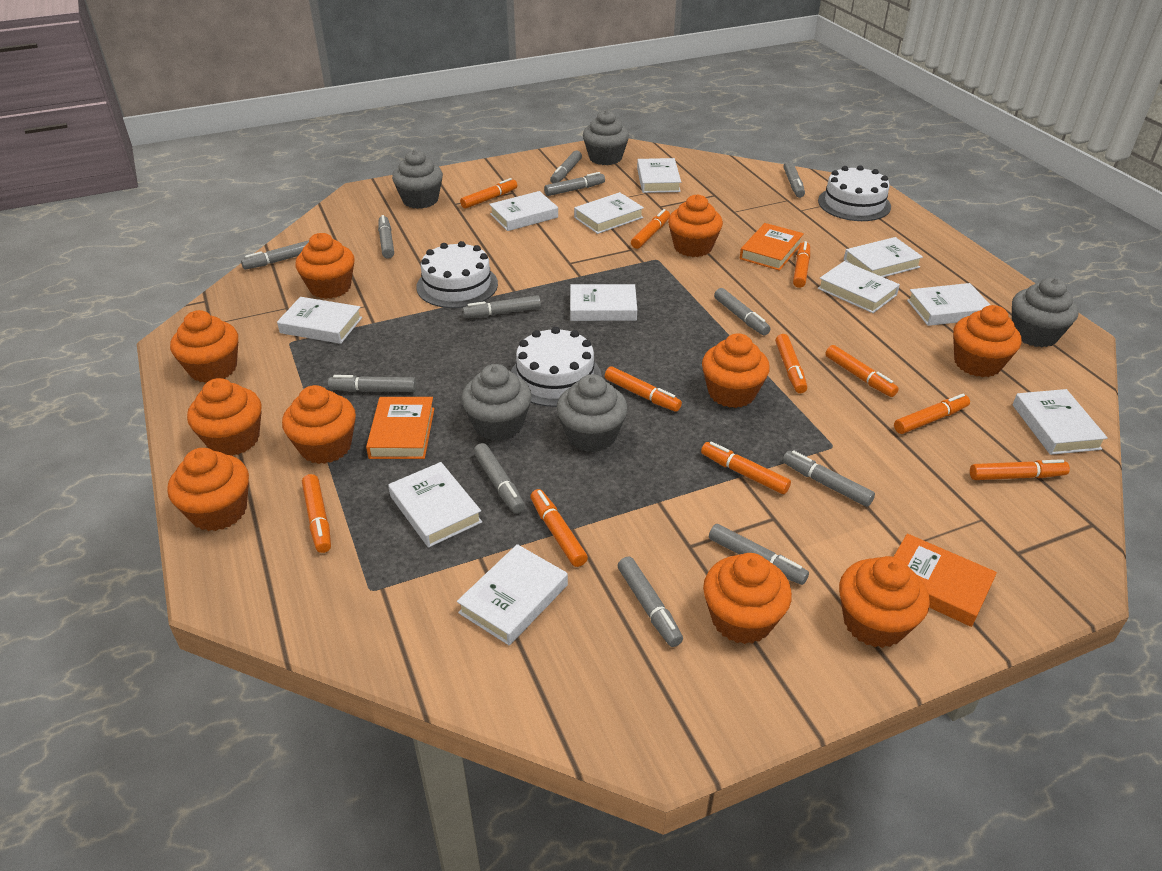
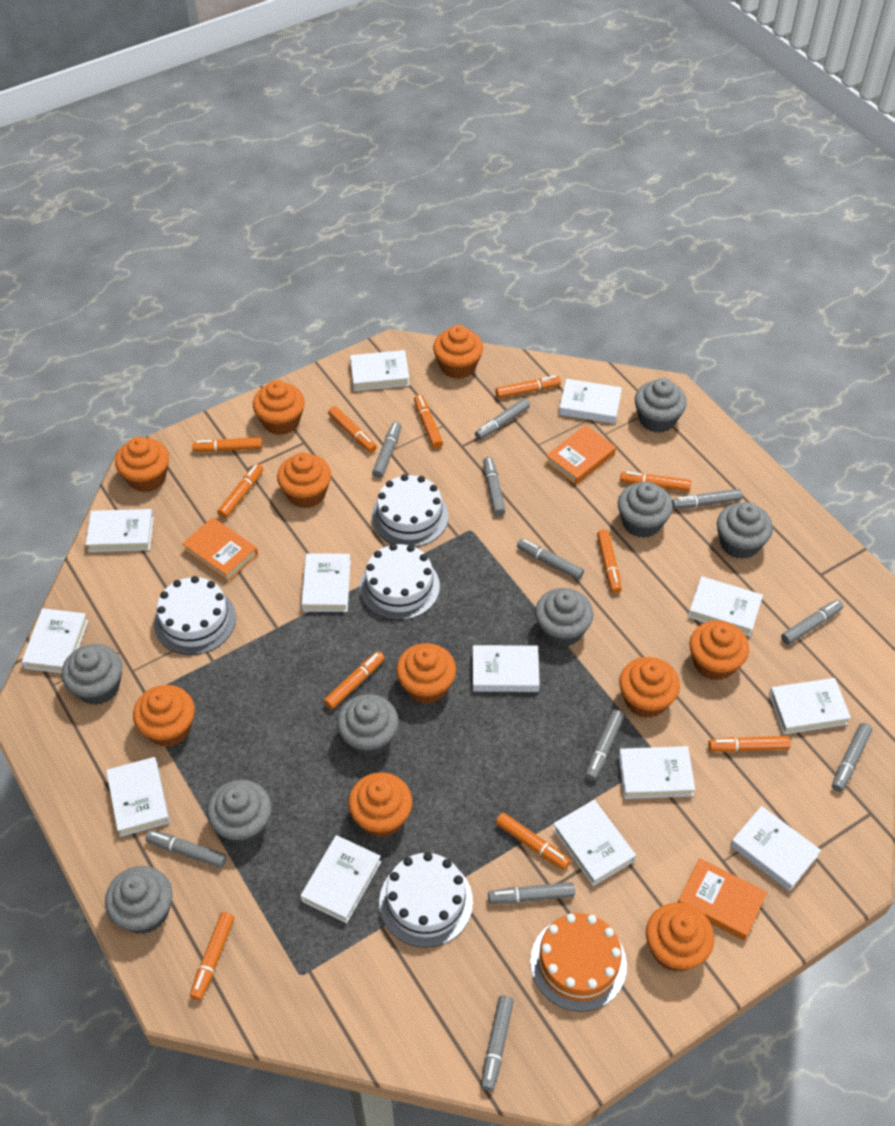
grey cupcake: [392,150,443,209] [461,364,532,441] [557,374,628,452] [583,110,629,165] [1012,278,1079,347] = 5 -> [62,644,122,705] [105,866,172,934] [207,780,272,845] [337,694,399,757] [535,588,593,647] [618,482,673,538] [635,378,687,433] [717,502,773,559] = 8
grey marker: [241,240,309,270] [328,375,416,392] [378,215,394,259] [462,295,541,318] [474,443,525,513] [544,172,605,196] [550,150,582,183] [618,556,683,647] [709,524,809,585] [714,288,771,335] [783,161,805,198] [783,450,875,507] = 12 -> [145,830,227,868] [372,422,402,478] [475,398,530,440] [481,996,514,1091] [483,457,506,516] [488,882,575,904] [517,539,584,580] [585,710,624,781] [672,489,742,509] [781,600,843,645] [832,723,872,792] = 11
orange cake: none = 0 -> [530,913,627,1012] = 1
white book: [277,297,362,344] [388,462,482,547] [457,544,568,645] [489,191,558,231] [570,284,637,321] [574,192,644,234] [637,158,681,193] [818,261,900,313] [844,237,923,277] [907,283,990,326] [1013,389,1108,455] = 11 -> [22,608,88,673] [86,509,154,552] [106,757,170,837] [300,835,381,923] [301,553,351,612] [350,350,410,391] [473,645,540,692] [553,800,636,886] [559,379,622,424] [619,746,695,799] [688,576,763,636] [730,806,821,891] [769,678,851,734] = 13
white cake: [416,241,498,308] [511,327,602,407] [818,165,891,221] = 3 -> [154,576,236,655] [360,543,440,620] [371,474,448,547] [379,852,473,948] = 4

